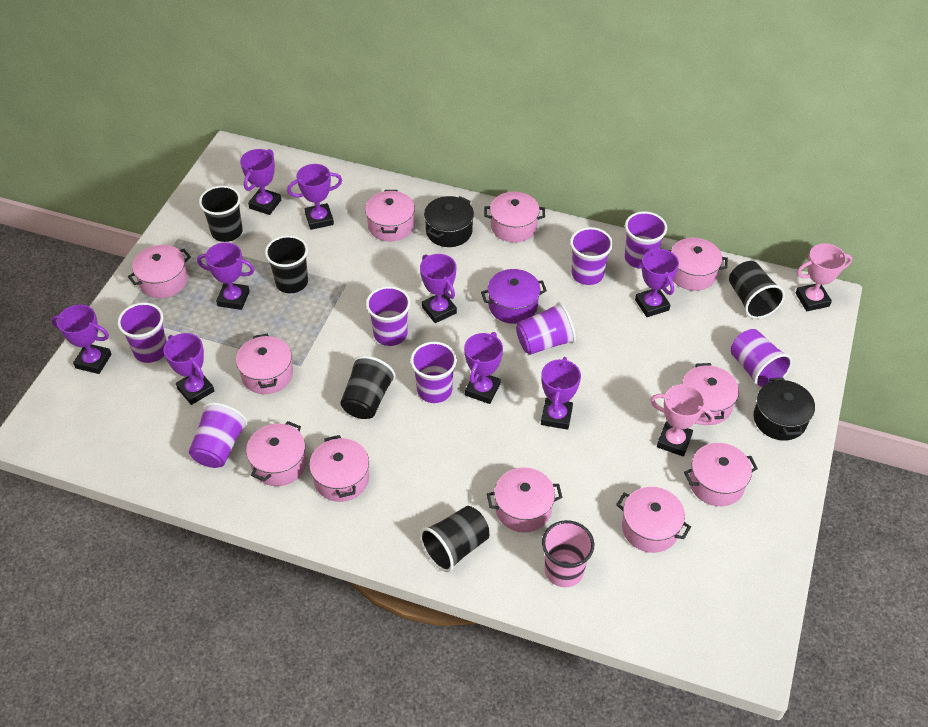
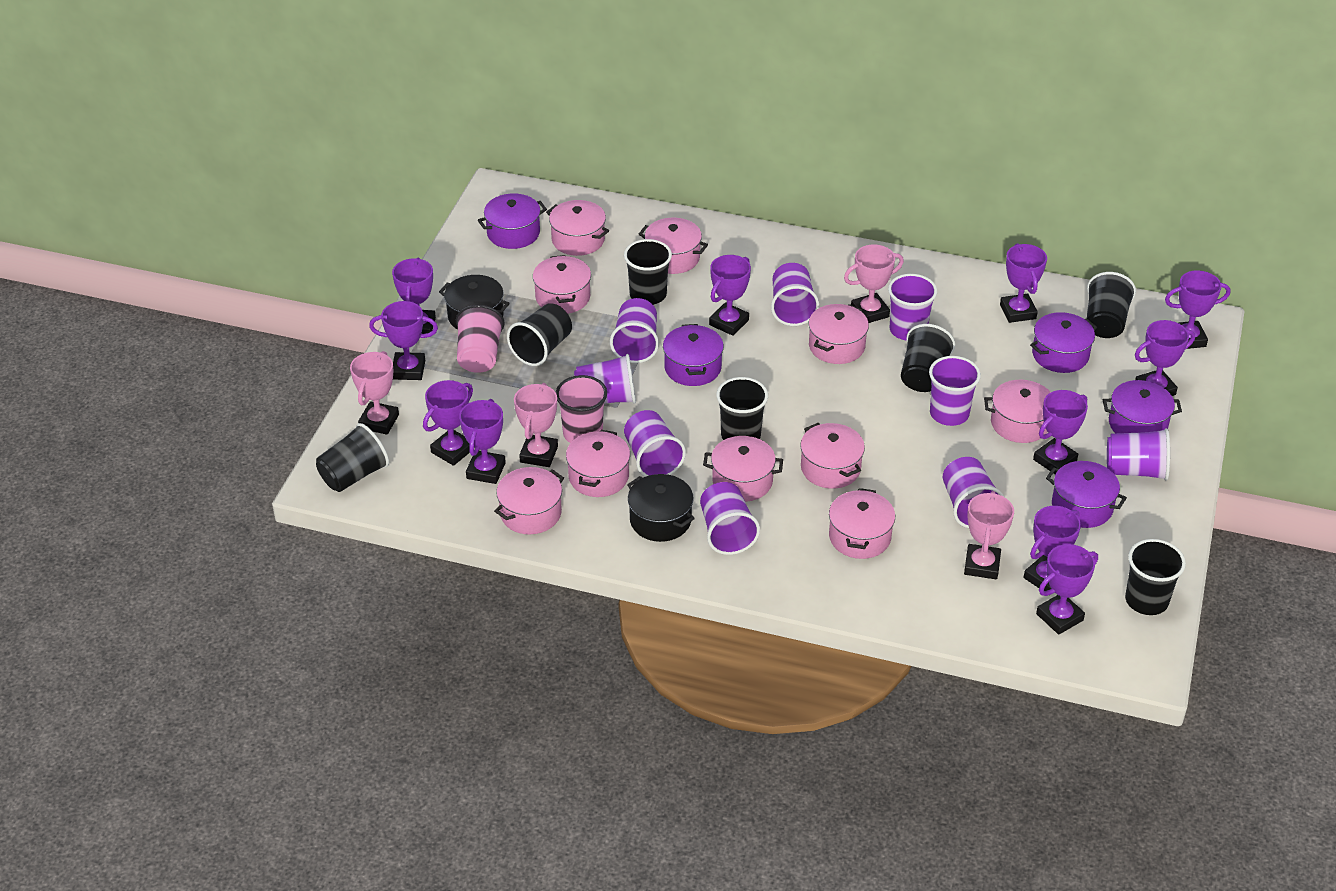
black cup: [199,185,243,242] [265,235,308,293] [340,356,396,419] [420,506,489,572] [729,261,785,319] = 5 -> [316,423,389,492] [507,303,572,366] [624,239,672,305] [716,377,768,440] [901,324,955,392] [1087,272,1136,338] [1125,539,1186,615] = 7
pink cup: [542,520,594,587] = 1 -> [456,305,505,373] [556,375,607,443] = 2
pink pot: [128,245,191,298] [236,334,293,394] [246,421,307,486] [309,435,369,502] [365,190,415,242] [484,192,545,242] [487,467,563,533] [616,487,691,553] [668,238,728,291] [682,363,739,425] [684,443,758,506] = 11 -> [494,467,564,534] [533,255,591,314] [546,200,609,256] [566,430,630,497] [639,218,708,274] [703,436,783,502] [800,423,865,489] [809,304,869,364] [829,488,895,559] [984,380,1051,443] = 10
pink trophy: [651,384,715,456] [796,244,852,311] = 2 -> [350,351,399,435] [514,383,558,467] [844,244,904,323] [964,491,1014,579] = 4
purple cup: [118,302,167,363] [189,402,247,468] [366,286,410,346] [410,342,457,403] [516,302,576,355] [570,227,613,285] [625,211,667,269] [730,329,793,389] = 8 -> [574,354,636,404] [610,298,659,363] [624,410,686,477] [700,482,760,555] [771,263,819,326] [888,274,937,341] [929,356,981,426] [943,457,1004,528] [1107,428,1170,481] = 9
purple pot: [481,269,547,324] = 1 -> [478,193,547,249] [663,324,724,386] [1030,312,1097,373] [1046,461,1127,528] [1103,380,1182,433] = 5
purple trophy: [51,305,112,374] [163,333,214,405] [197,242,255,310] [240,149,281,215] [287,164,342,230] [420,254,457,323] [464,332,503,404] [541,357,581,430] [635,248,679,317] = 9 -> [369,301,438,380] [392,257,436,334] [423,380,473,466] [459,399,506,484] [709,255,751,336] [1000,243,1047,323] [1024,506,1081,591] [1033,390,1088,475] [1036,544,1098,635] [1135,320,1195,396] [1165,270,1230,349] = 11

